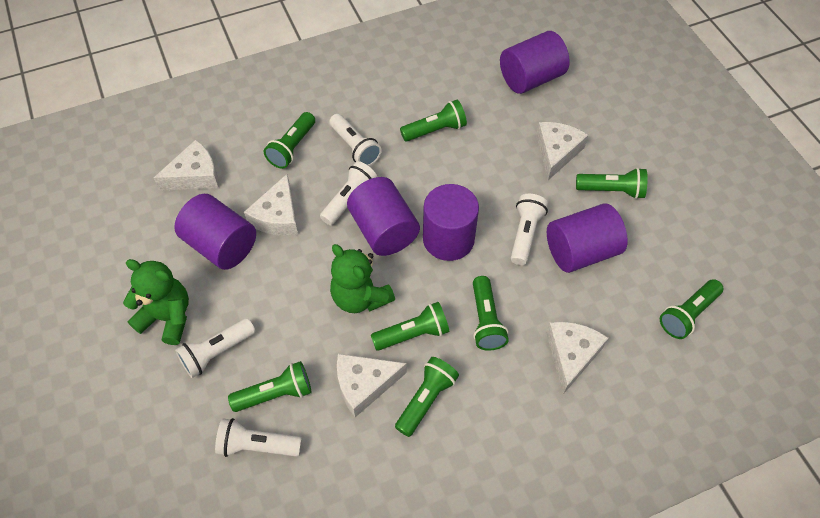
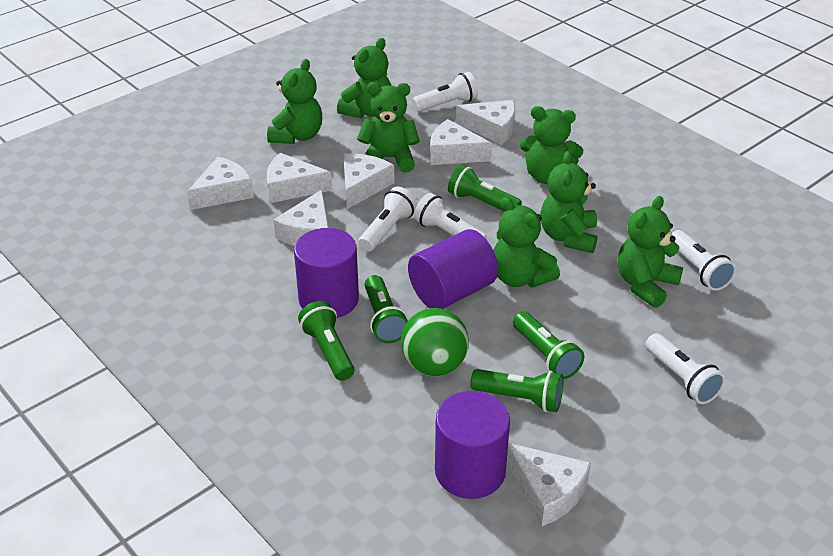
green ball: none = 0 -> [401,308,469,376] = 1
green flashlight: [228,361,312,412] [264,112,315,169] [371,302,450,351] [395,357,459,437] [400,100,467,141] [473,276,509,351] [576,168,648,199] [660,279,724,339] = 8 -> [298,301,354,381] [364,275,408,343] [448,165,522,212] [470,369,563,412] [513,311,584,379] = 5
green teddy bear: [123,259,189,345] [330,244,395,313] = 2 -> [267,59,322,144] [337,38,391,118] [357,82,420,173] [493,197,560,288] [520,106,583,184] [540,151,597,253] [618,196,683,308] = 7
purple cylinder: [174,194,256,270] [347,177,420,256] [423,184,479,261] [500,31,570,94] [547,203,628,273] = 5 -> [294,228,359,318] [408,229,498,309] [435,391,510,499] = 3
white cheese: [154,140,219,191] [244,174,298,236] [337,354,407,417] [536,122,588,180] [546,322,608,394] = 5 -> [187,156,254,210] [267,153,332,203] [273,190,329,246] [343,153,394,209] [430,119,492,165] [456,100,515,145] [507,443,591,527] = 7

